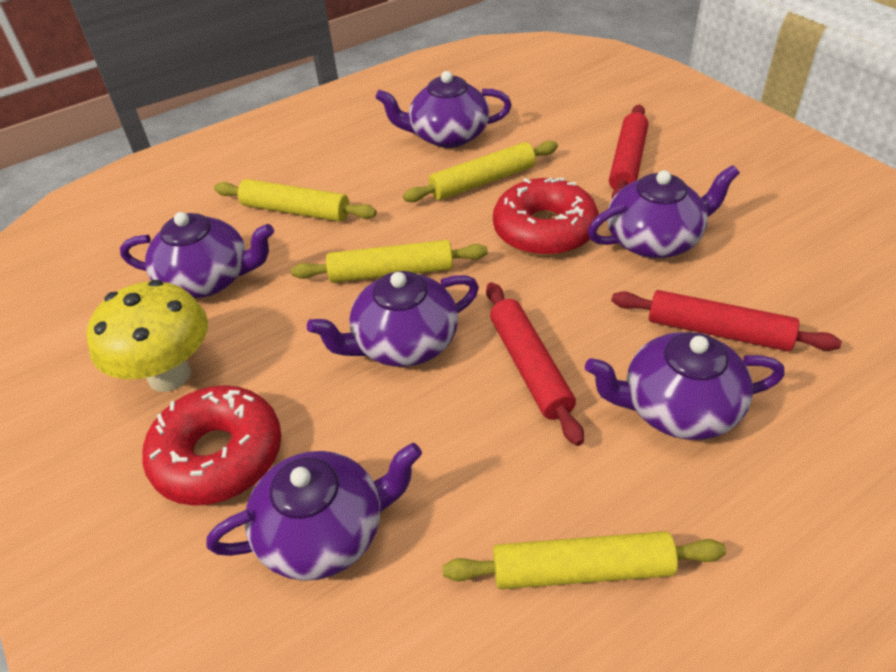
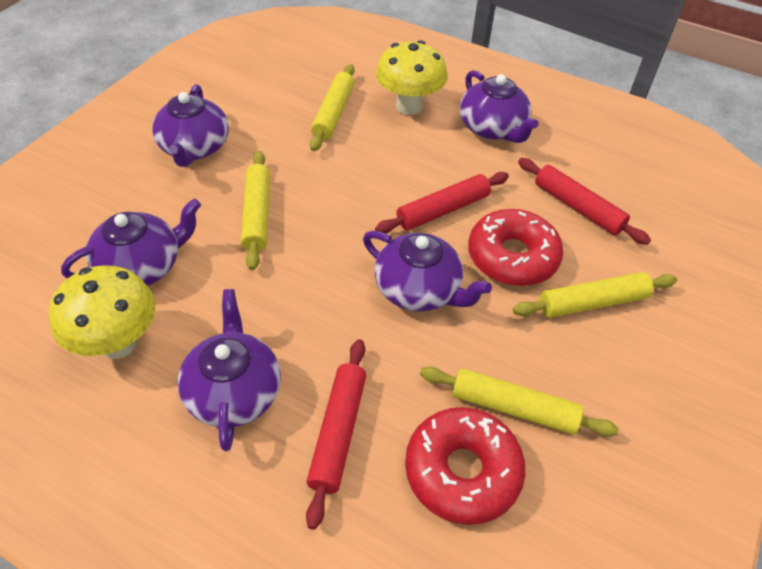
purple teapot: [120,212,274,299] [206,443,422,581] [307,271,479,367] [375,71,512,148] [585,332,785,440] [588,165,740,258] = 6 -> [61,198,201,286] [152,84,229,167] [178,289,281,451] [363,231,492,311] [460,70,539,143] = 5
yellow mushroom: [87,280,208,392] = 1 -> [49,265,156,359] [375,40,447,115] = 2

